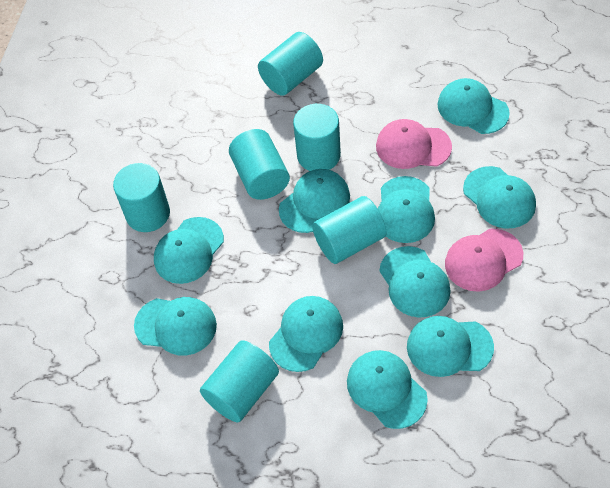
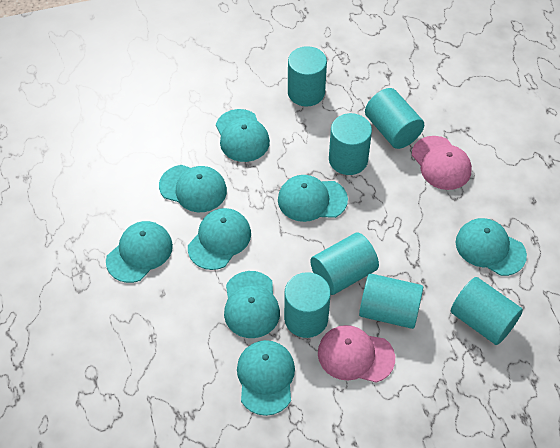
turquoise cap: [134,297,217,356] [154,217,224,284] [269,296,343,372] [279,169,350,233] [347,350,428,429] [378,176,435,243] [379,246,451,318] [407,316,494,377] [437,78,510,134] [463,166,536,228] = 10 -> [106,221,173,283] [159,165,227,212] [188,208,251,270] [216,109,270,162] [224,271,280,338] [237,340,295,416] [278,175,348,222] [455,218,527,276] = 8
turquoise cylinder: [113,163,170,232] [200,340,279,422] [229,129,290,200] [258,32,323,96] [293,104,341,171] [312,196,387,264] = 6 -> [284,272,331,338] [288,46,327,106] [310,233,379,295] [329,113,372,175] [359,273,423,329] [365,88,424,149] [451,277,523,345] = 7

